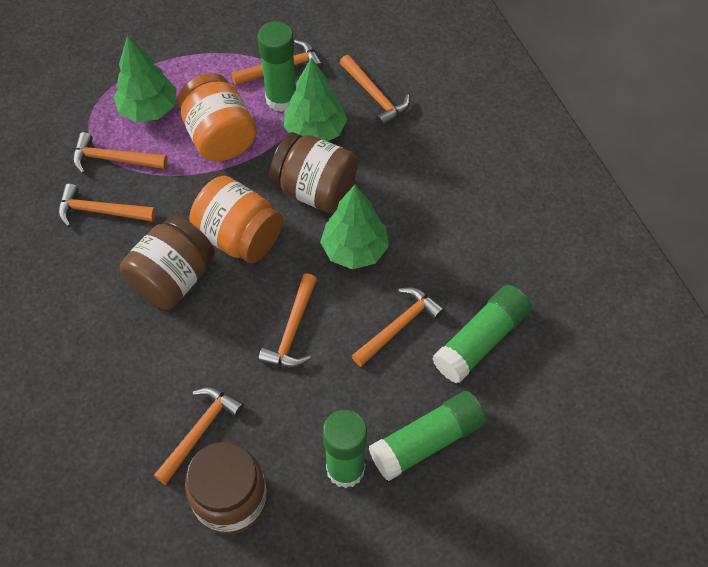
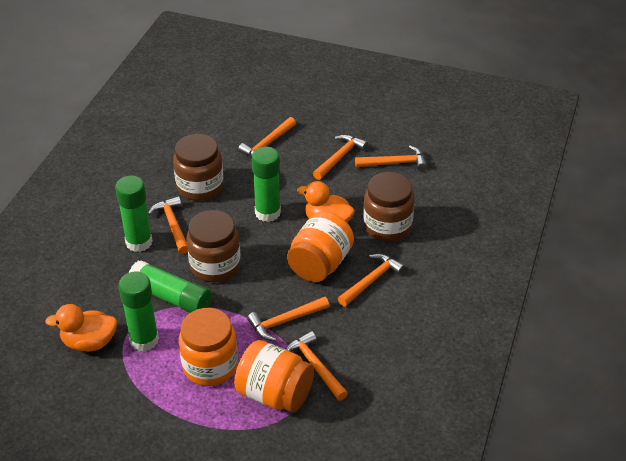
green tree: [114,35,177,122] [284,57,347,141] [320,185,389,269] = 3 -> none = 0
orange duck: none = 0 -> [45,304,117,351] [297,181,355,223] = 2
orange jar: [178,73,257,161] [189,176,283,263] = 2 -> [179,308,238,386] [234,340,314,412] [287,211,354,282] = 3

